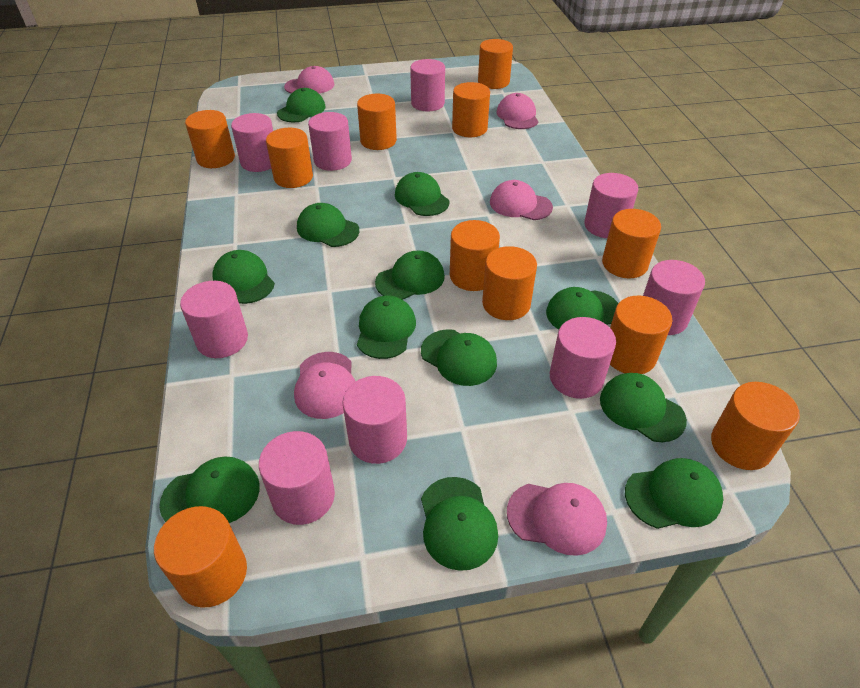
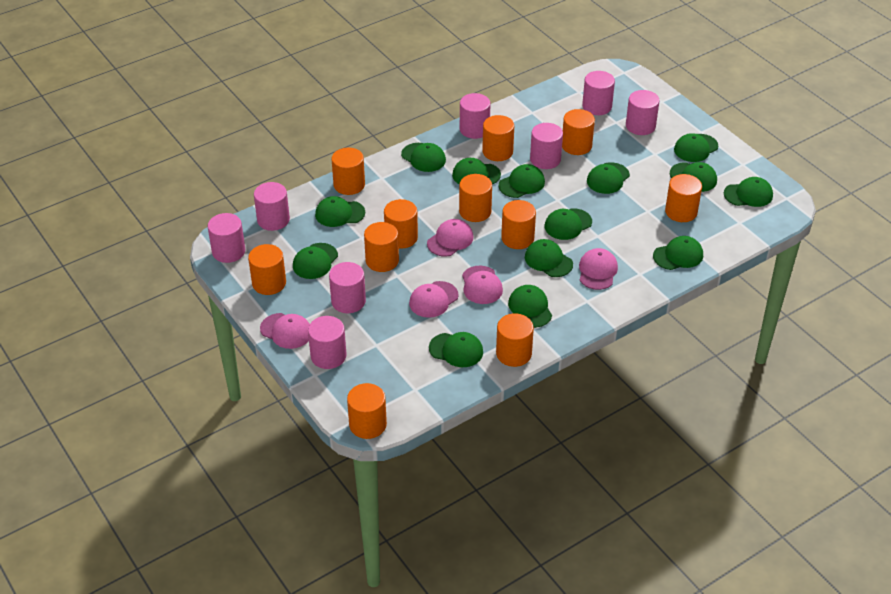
green cap: [159,457,260,523] [213,250,275,304] [277,88,326,122] [297,203,359,247] [357,296,416,359] [375,250,445,300] [395,172,449,216] [421,329,497,386] [421,477,498,571] [546,287,618,330] [600,373,687,442] [625,458,723,529] = 12 -> [293,243,338,279] [315,196,365,227] [401,143,446,172] [429,332,483,367] [452,158,501,185] [499,164,545,198] [508,285,552,328] [525,239,573,277] [545,208,592,240] [587,162,630,194] [653,236,703,270] [670,162,717,192] [674,133,718,162] [724,177,773,207] = 14
pink cylinder: [180,281,248,358] [231,113,273,172] [259,431,335,525] [308,112,352,171] [342,376,407,464] [410,59,445,111] [550,317,616,399] [584,173,638,238] [643,260,705,335] = 9 -> [208,213,245,263] [254,182,290,231] [308,316,347,369] [329,262,366,313] [460,93,490,139] [530,123,563,169] [582,71,615,115] [626,90,660,135] = 8

